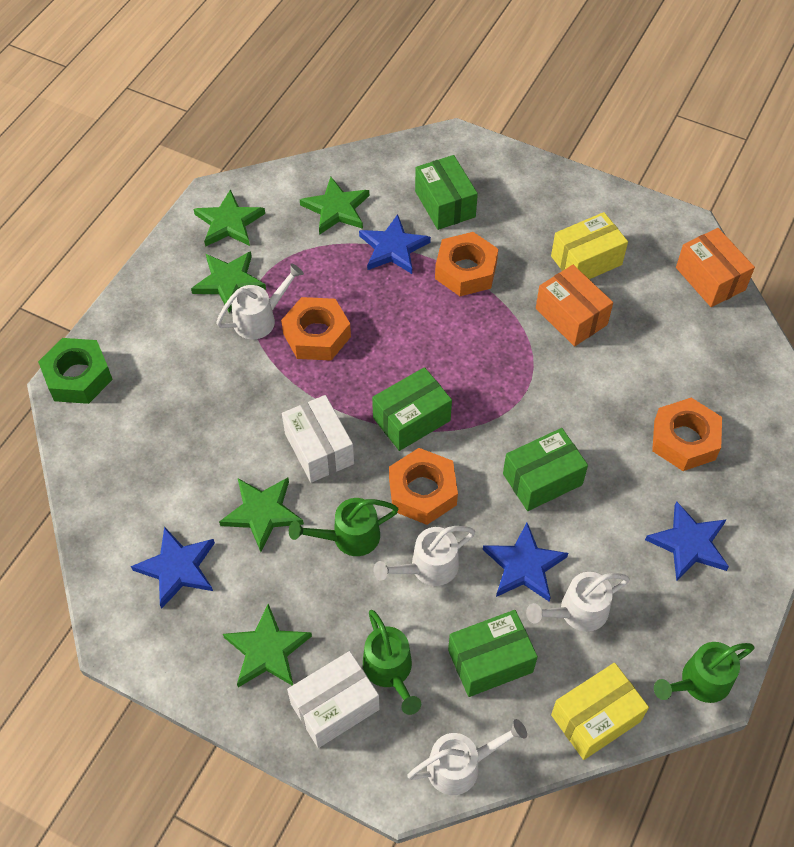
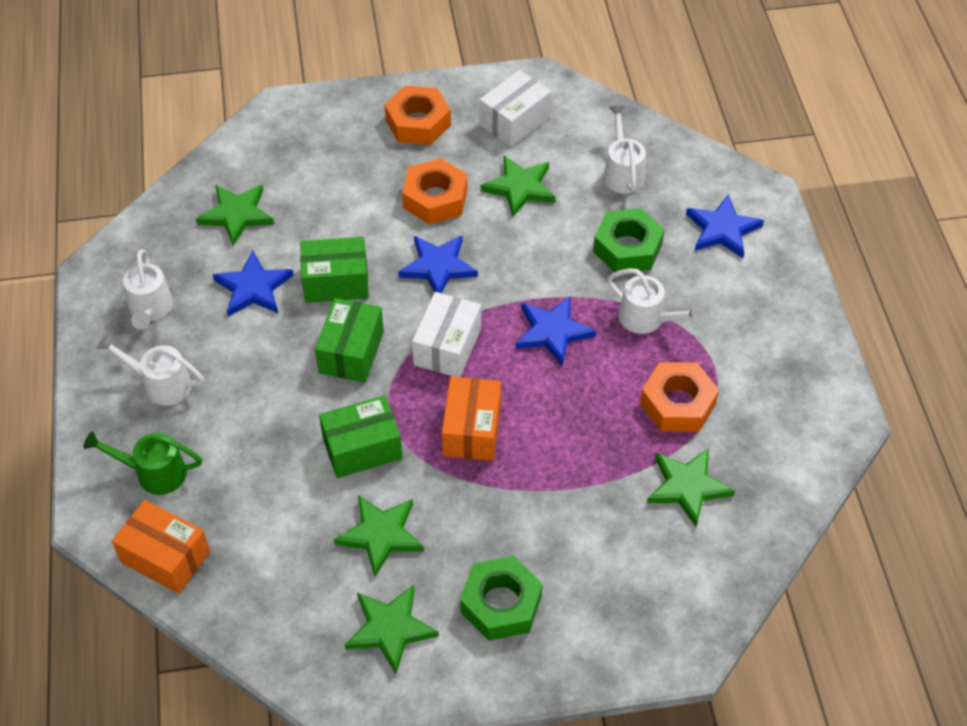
green box: [372,367,452,451] [415,155,478,230] [448,610,538,697] [503,428,588,511] = 4 -> [300,237,369,303] [315,298,384,383] [319,395,402,478] = 3
green nut: [38,338,113,404] = 1 -> [460,556,543,641] [593,208,665,272] = 2
green watering can: [289,498,398,556] [363,610,421,715] [654,642,754,703] = 3 -> [83,431,202,495] = 1
orange nut: [281,297,351,361] [389,448,458,525] [435,232,498,296] [652,398,722,471] = 4 -> [385,86,451,145] [402,158,467,225] [640,362,719,432] = 3
yellow box: [551,212,628,279] [551,663,649,760] = 2 -> none = 0

